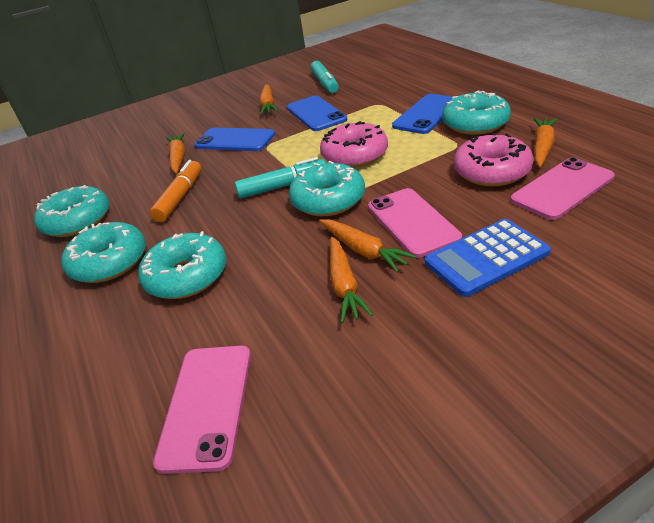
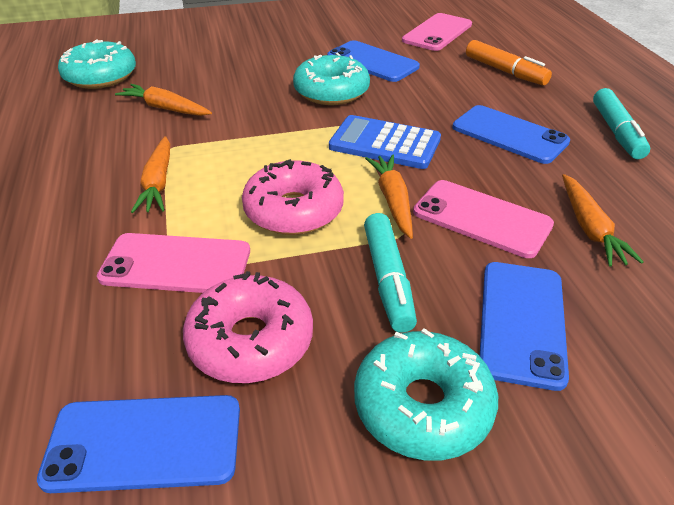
blue phone: [194,128,275,151] [287,95,347,131] [392,94,452,134] = 3 -> [37,395,240,493] [327,40,420,82] [452,105,570,164] [480,262,569,391] = 4
orange carrot: [166,133,185,174] [260,84,278,115] [319,219,416,273] [330,237,373,323] [534,118,557,167] = 5 -> [115,84,212,116] [131,136,170,213] [365,154,413,239] [562,174,644,267] = 4
turquoise donut: [34,185,110,237] [61,222,146,283] [138,231,226,299] [289,161,365,217] [442,90,511,135] = 5 -> [58,39,136,89] [293,52,370,105] [354,328,498,461] = 3

